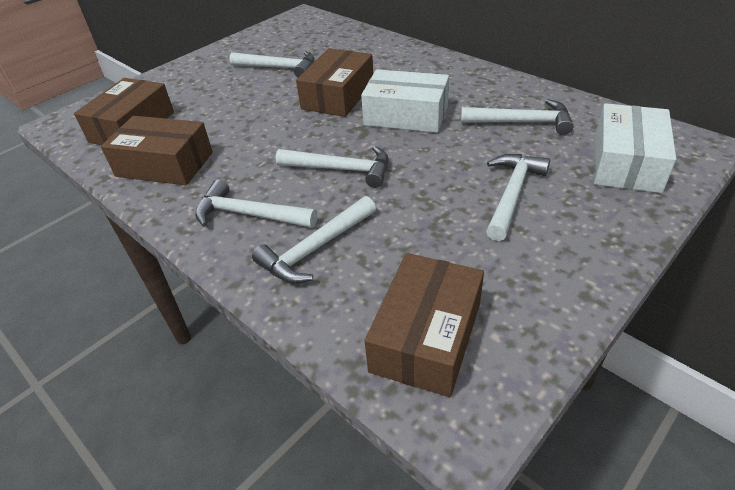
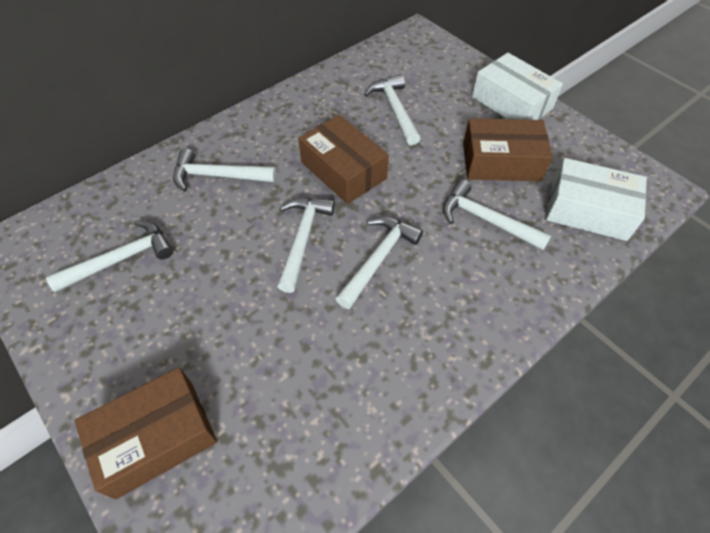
brown box: [74,78,174,145] [101,116,213,185] [296,48,373,117] [365,253,484,397] = 4 -> [75,367,217,500] [298,115,389,204] [463,118,553,181] = 3

